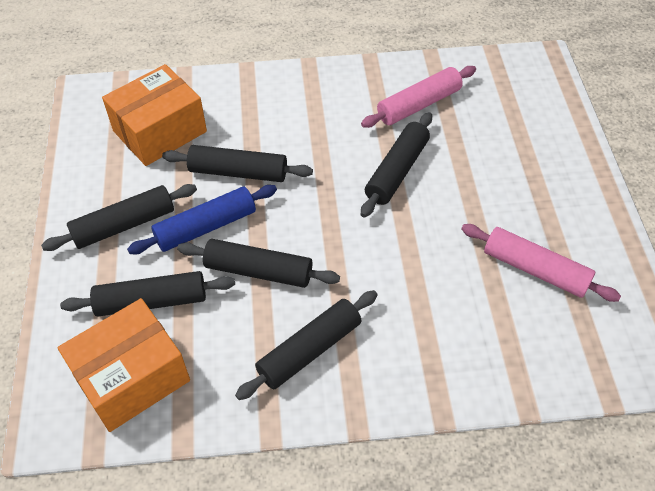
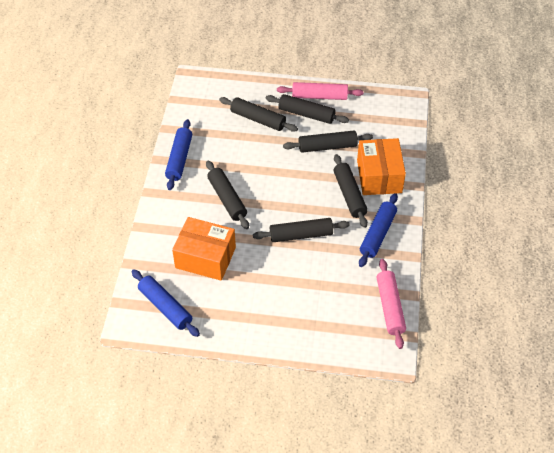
blue rolling pin: [127,185,277,254] = 1 -> [131,269,200,337] [165,119,192,190] [359,193,398,267] = 3

